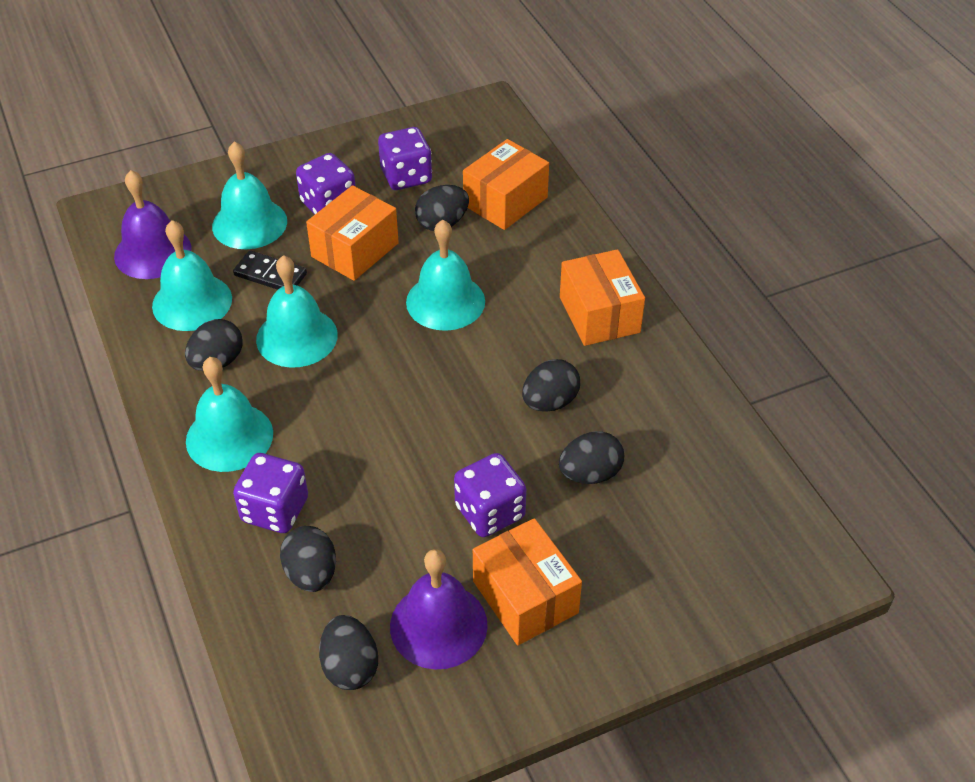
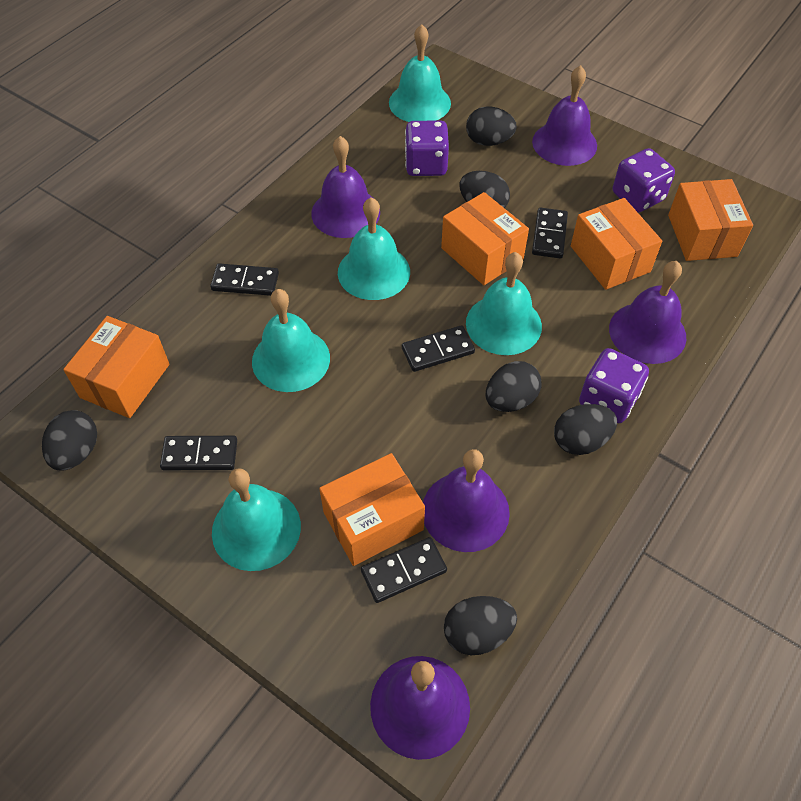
black domino: [233,250,307,290] = 1 -> [160,436,237,470] [210,263,279,296] [361,537,447,603] [402,325,475,372] [532,208,568,258] = 5
orange box: [306,185,399,281] [463,139,549,230] [473,518,582,645] [560,249,645,346] = 4 -> [63,316,169,418] [319,453,425,566] [441,192,529,285] [571,198,662,290] [668,179,753,261] = 5
purple bell: [114,170,192,279] [390,549,488,669] = 2 -> [311,136,380,238] [370,656,470,760] [423,449,510,552] [532,65,597,166] [609,261,686,364] = 5
purple dice: [233,453,308,533] [296,153,356,214] [378,127,432,190] [454,453,526,537] = 4 -> [405,120,449,176] [579,348,649,423] [613,148,675,212] = 3

